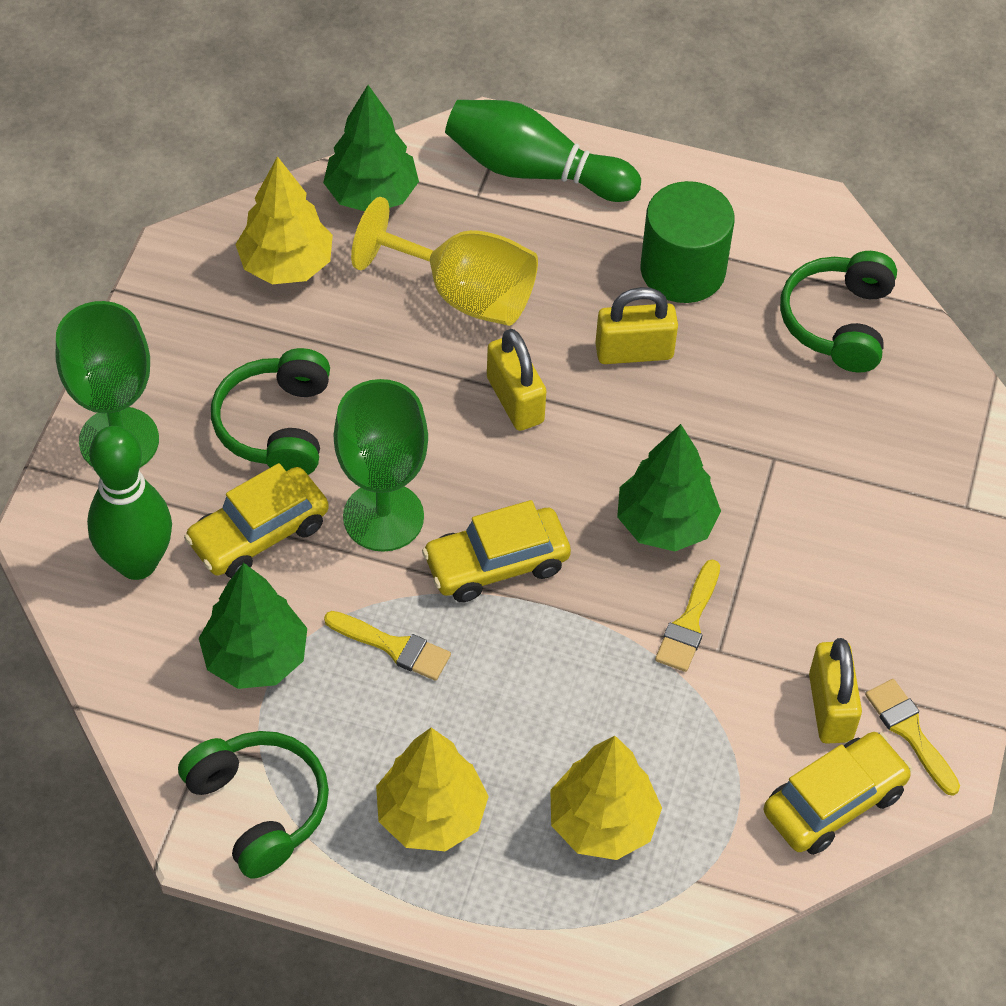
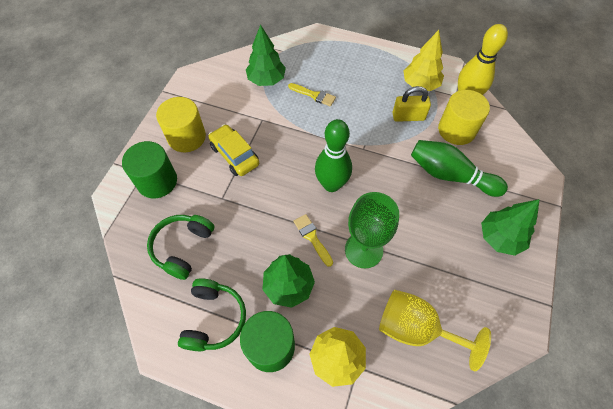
green cylinder: [640,181,734,303] = 1 -> [122,141,177,198] [240,311,295,372] = 2
green goblet: [56,301,159,467] [334,379,428,552] = 2 -> [345,192,399,269] = 1
green headphones: [178,731,329,879] [211,348,330,475] [780,251,897,372] = 3 -> [147,215,214,280] [178,278,246,351] = 2
yellow bowling pin: none = 0 -> [458,24,508,95] = 1
yellow brush: [324,611,451,681] [655,559,720,672] [865,679,960,796] = 3 -> [288,83,336,107] [293,214,333,267] = 2
yellow car: [184,463,329,578] [422,500,571,602] [764,732,912,855] = 3 -> [209,124,259,176] = 1
yellow cylinder: none = 0 -> [156,97,206,152] [438,90,490,145] = 2
yellow padlock: [487,329,546,431] [595,287,678,364] [809,638,862,744] = 3 -> [392,86,431,122] = 1
yellow tree: [235,156,333,284] [376,728,489,851] [550,736,662,860] = 3 -> [310,327,366,387] [403,30,444,91] = 2

